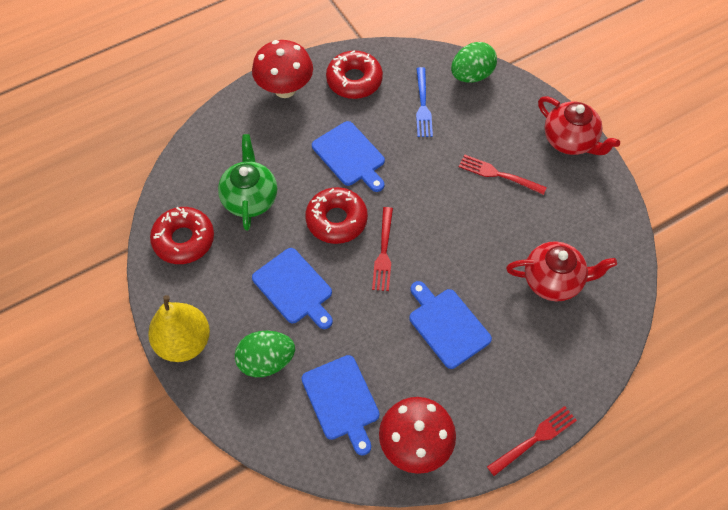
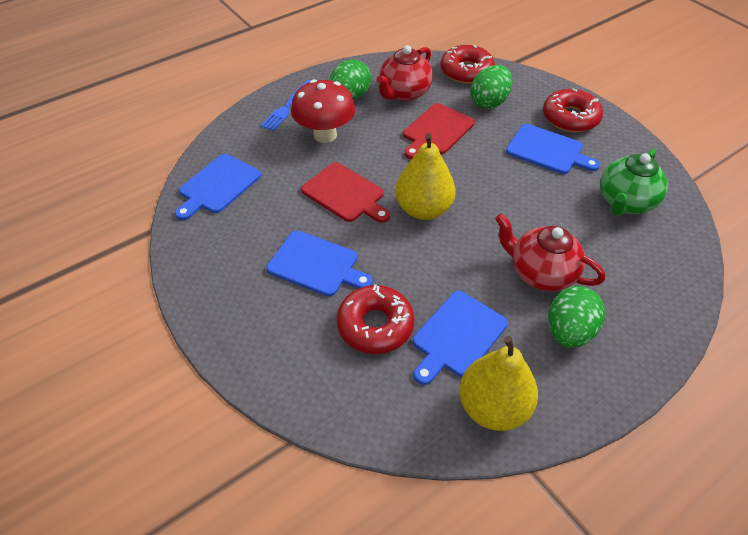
green egg: [234,331,295,377] [451,42,497,83] = 2 -> [329,59,371,100] [470,65,513,109] [548,286,605,348] = 3
red cutting board: none = 0 -> [301,162,390,223] [403,103,475,159] = 2
red fork: [372,207,393,291] [459,154,547,195] [487,406,577,476] = 3 -> none = 0
red mushroom: [252,40,313,98] [379,397,456,474] = 2 -> [291,79,355,143] = 1
yellow pear: [148,295,210,362] = 1 -> [395,133,455,220] [459,336,538,431] = 2

